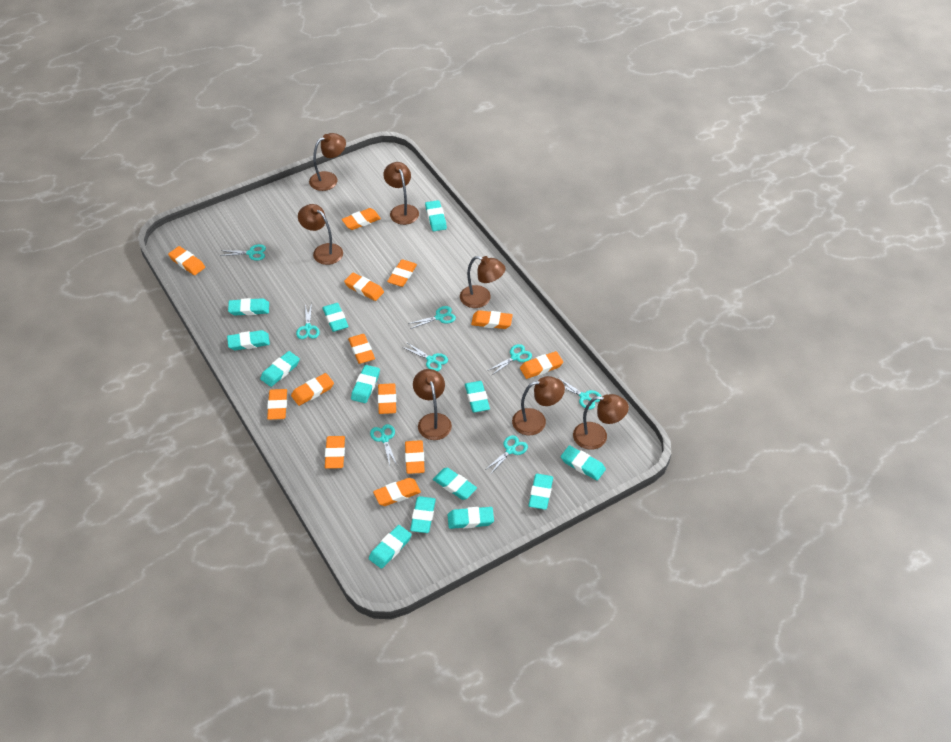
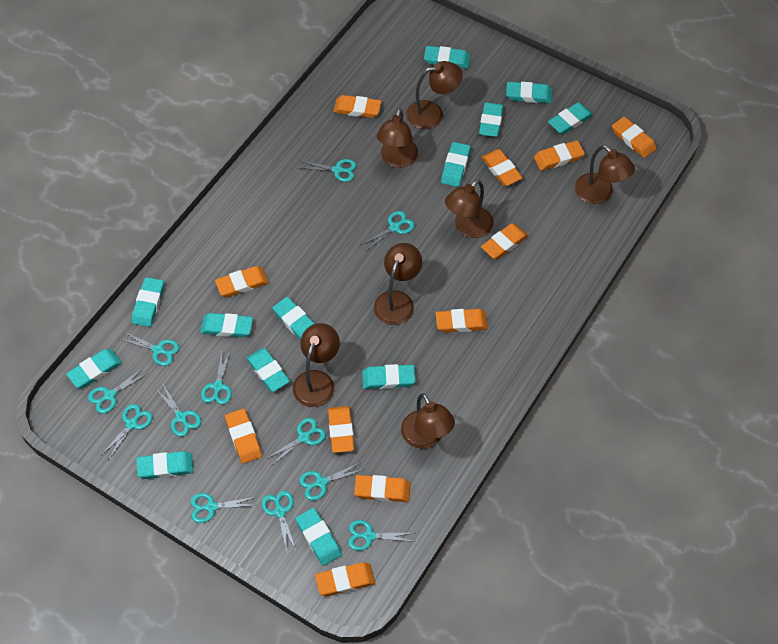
orange eraser: [168,246,205,275] [267,389,287,420] [291,373,334,406] [325,436,345,469] [342,208,381,230] [344,273,384,301] [348,334,375,364] [373,478,421,506] [378,383,396,414] [387,259,417,287] [405,440,425,474] [471,310,513,329] [520,351,563,379] = 13 -> [215,266,269,297] [225,409,262,464] [315,562,375,596] [328,406,354,453] [333,95,382,118] [354,475,411,502] [436,309,488,332] [481,149,523,186] [481,223,528,259] [534,140,585,171] [612,117,657,158] = 11
turquoise scissors: [220,244,266,261] [296,303,320,339] [370,424,397,466] [403,343,448,372] [408,306,456,329] [485,435,528,473] [487,344,532,375] [559,378,601,410] = 8 -> [88,368,148,414] [102,404,153,460] [120,332,179,366] [155,385,201,437] [190,493,258,523] [201,349,232,405] [262,491,296,551] [266,418,326,466] [299,462,363,500] [300,159,356,182] [348,520,415,551] [361,211,415,251] = 12

